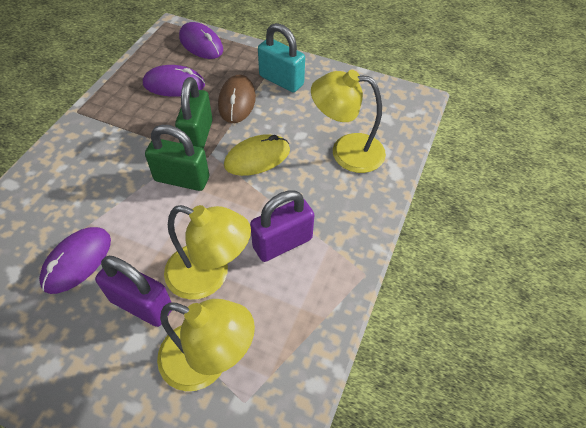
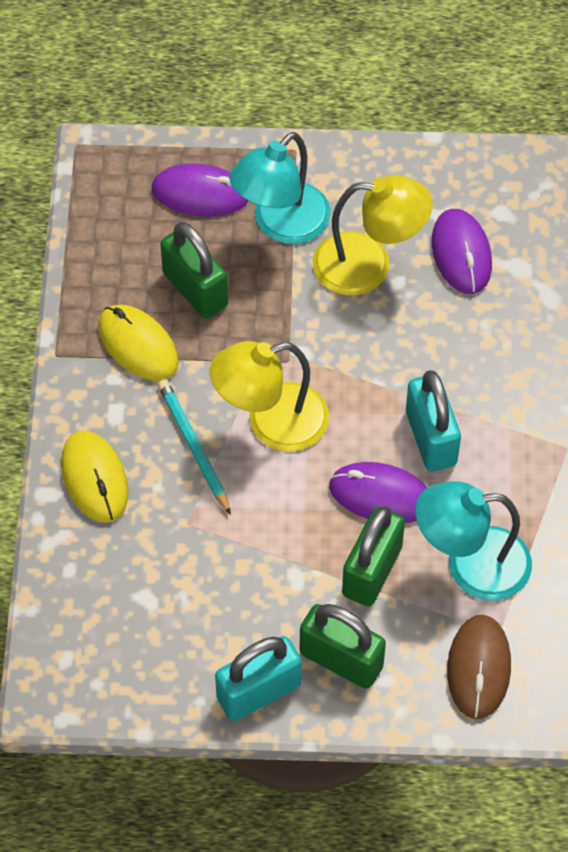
green padlock: [145,125,209,191] [175,77,213,149] = 2 -> [160,222,228,319] [300,604,386,689] [342,506,405,606] = 3
purple padlock: [95,256,172,327] [250,190,314,262] = 2 -> none = 0
turquoise lamp: none = 0 -> [229,132,331,244] [415,481,532,601] = 2
turquoise padlock: [258,23,305,92] = 1 -> [215,636,302,721] [406,370,461,471] = 2
turquoise pencil: none = 0 -> [158,379,231,515] = 1
yellow lamp: [157,299,255,391] [164,205,251,300] [311,70,386,173] = 3 -> [210,341,329,452] [312,175,433,296] = 2
yellow mouse: [224,134,290,176] = 1 -> [61,431,129,523] [98,305,179,381] = 2

